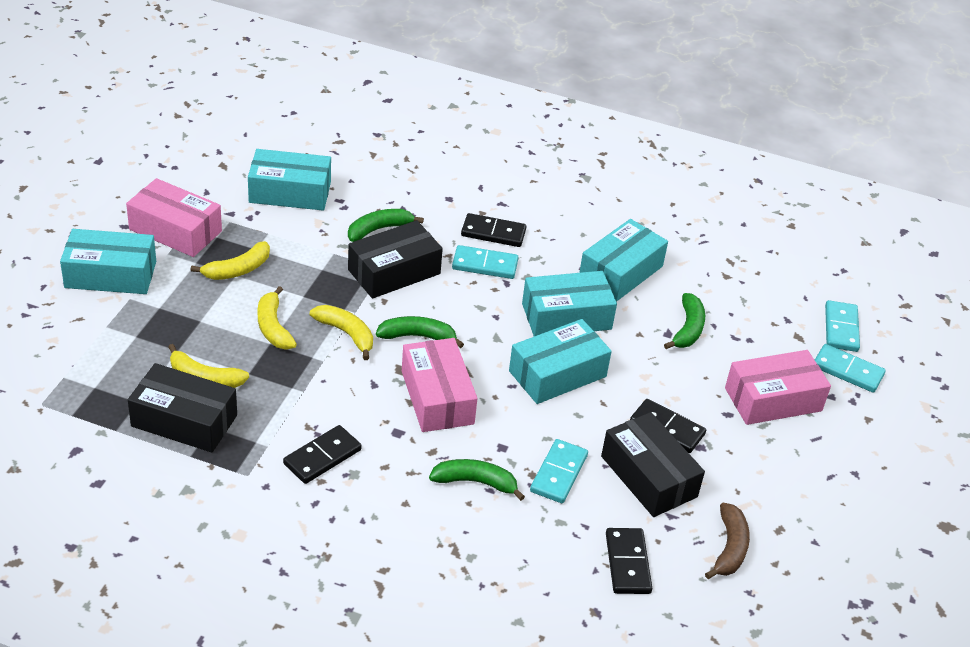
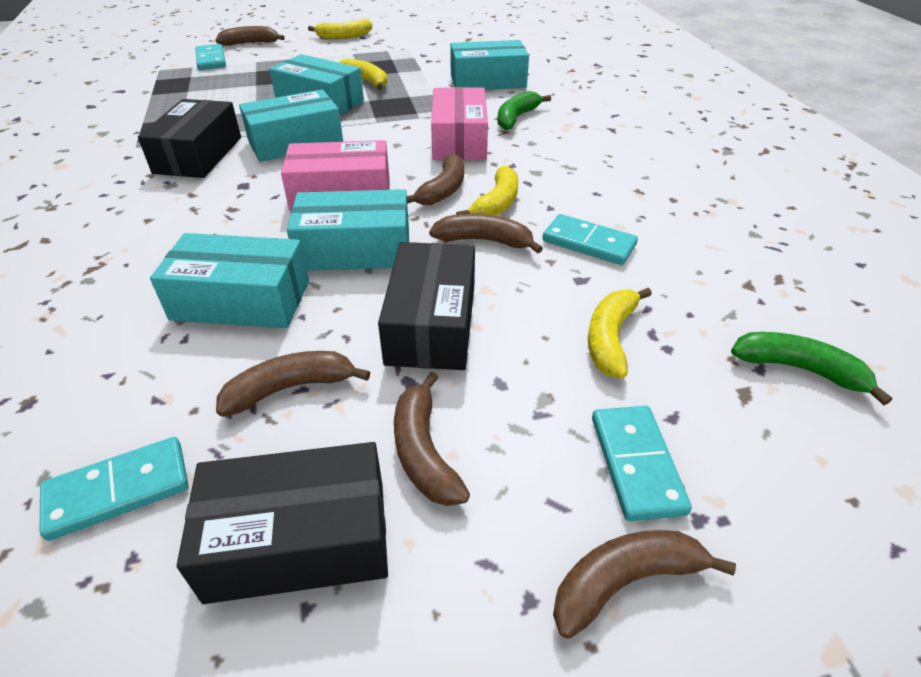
black domino: [283,425,362,484] [461,213,527,247] [606,528,652,594] [630,399,706,453] = 4 -> none = 0
brown banana: [705,503,750,579] = 1 -> [216,26,285,46] [216,351,370,417] [394,372,470,506] [407,153,464,205] [429,214,543,253] [553,530,736,639] = 6
green banana: [348,209,424,242] [376,316,464,348] [429,459,525,501] [664,293,705,349] = 4 -> [498,91,551,130] [731,332,892,405] = 2
pink box: [126,178,222,257] [402,338,478,432] [725,350,831,425] = 3 -> [281,140,390,212] [431,87,488,160] = 2

